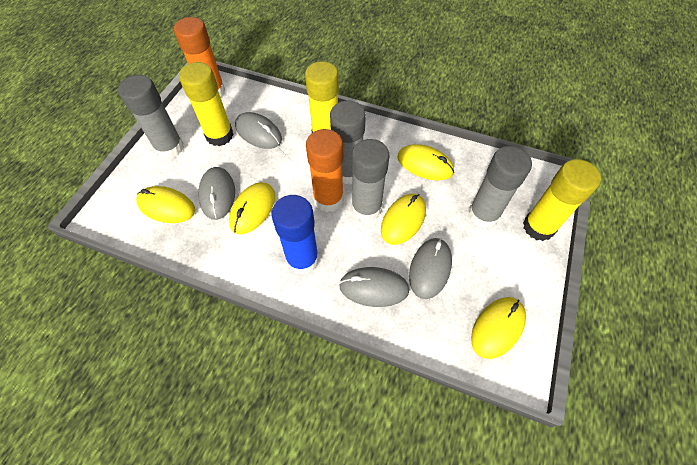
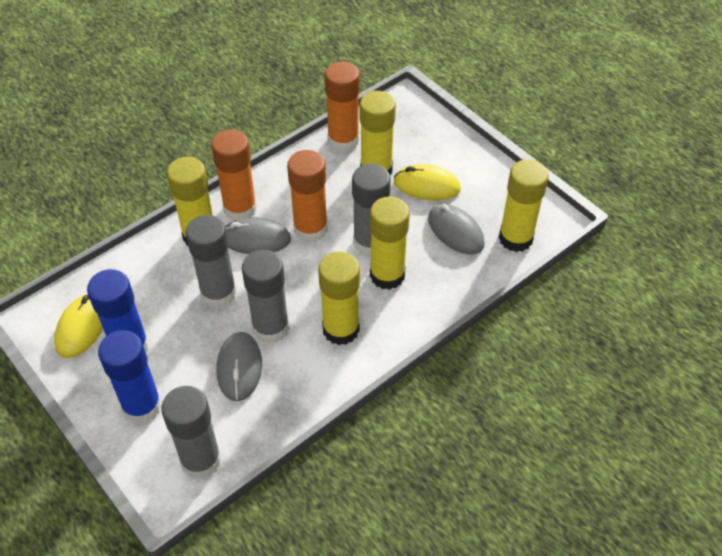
blue glue stick: [271,195,319,275] = 1 -> [87,269,149,352] [98,330,162,424] = 2
grey mouse: [198,167,235,220] [235,112,282,149] [339,267,409,307] [409,238,452,299] = 4 -> [217,332,262,401] [226,217,291,254] [428,204,485,254] = 3
orange glue stick: [174,17,225,97] [306,129,344,212] = 2 -> [211,129,257,220] [287,150,328,242] [325,61,360,152] = 3
yellow glue stick: [179,62,234,146] [305,61,339,133] [523,159,601,241] = 3 -> [167,157,213,246] [318,252,360,345] [360,91,396,174] [370,197,410,290] [499,159,549,252] = 5
yellow mouse: [136,186,195,223] [229,182,275,234] [381,194,426,245] [397,144,454,181] [471,297,526,359] = 5 -> [54,294,103,358] [394,164,461,200] = 2

